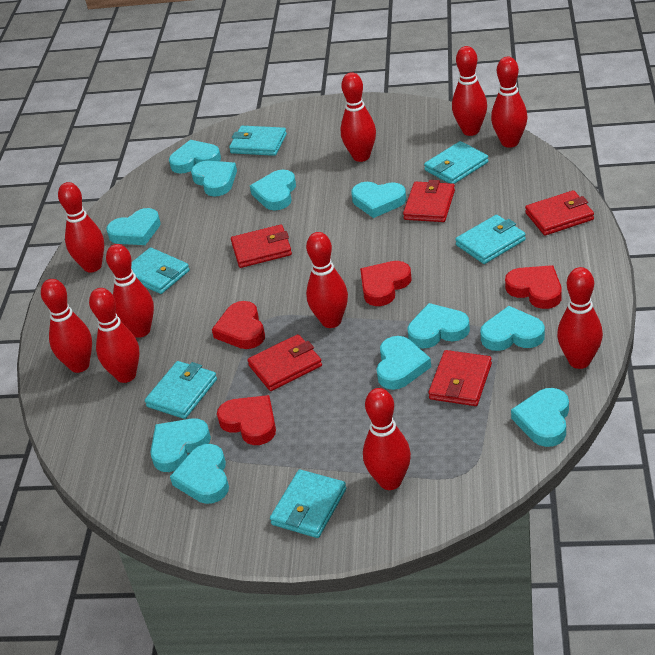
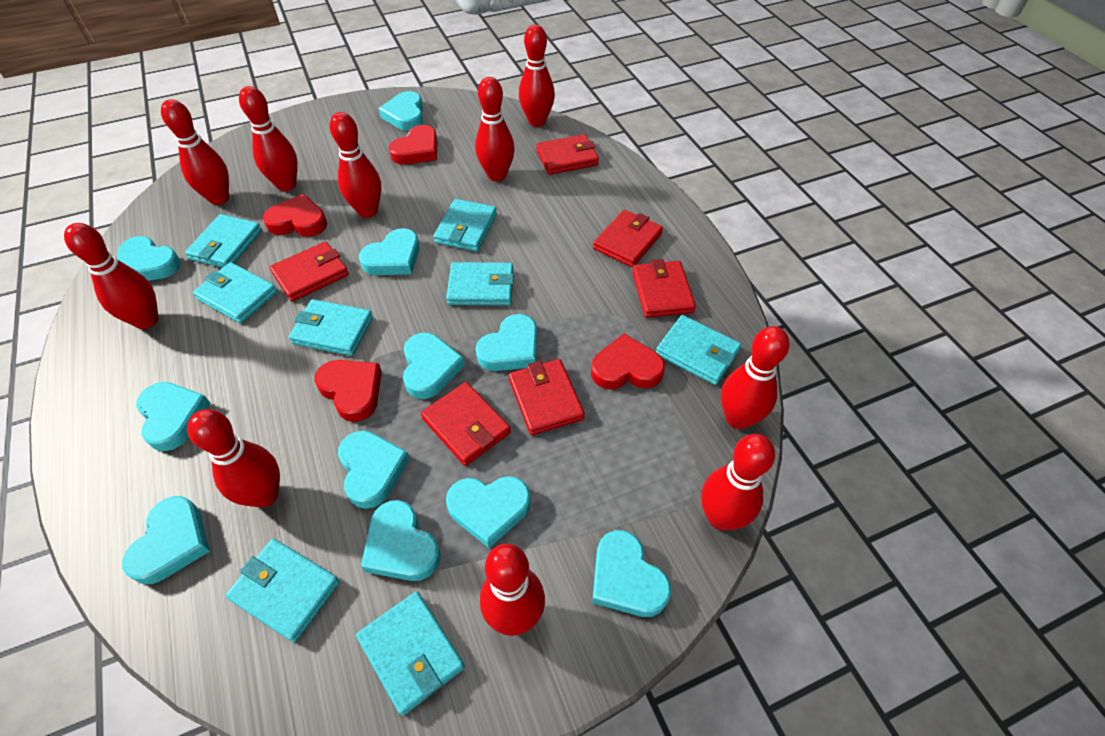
red wallet: [231,224,292,268] [248,334,322,391] [403,180,455,222] [428,350,492,406] [525,190,594,235] = 5 -> [270,241,349,302] [421,382,511,466] [509,359,585,435] [536,134,599,175] [593,210,663,267] [632,259,696,318] = 6
turquoise wallet: [131,247,190,294] [145,361,217,419] [229,126,287,156] [270,469,346,538] [424,141,488,184] [455,215,526,264] = 6 -> [185,214,262,268] [193,262,277,323] [225,539,340,642] [289,299,373,356] [356,591,465,716] [433,199,497,252] [446,262,514,305] [656,315,741,385] = 8

